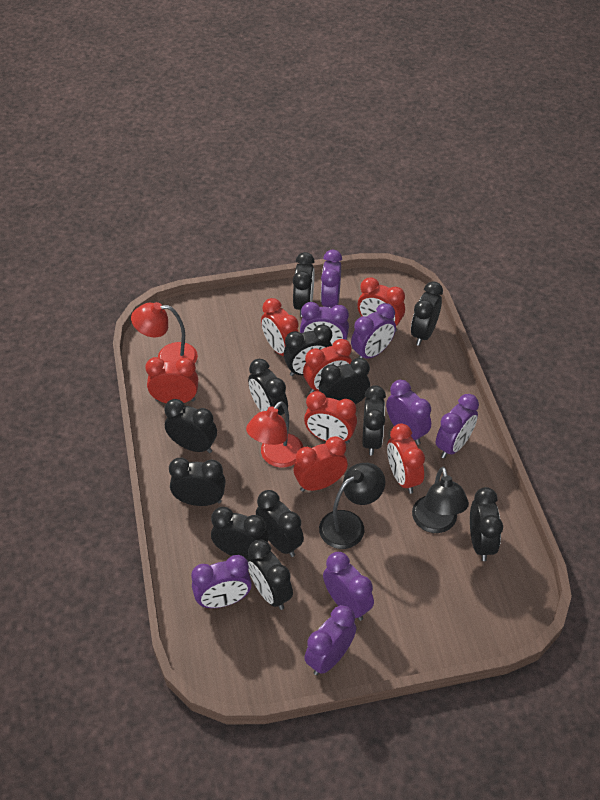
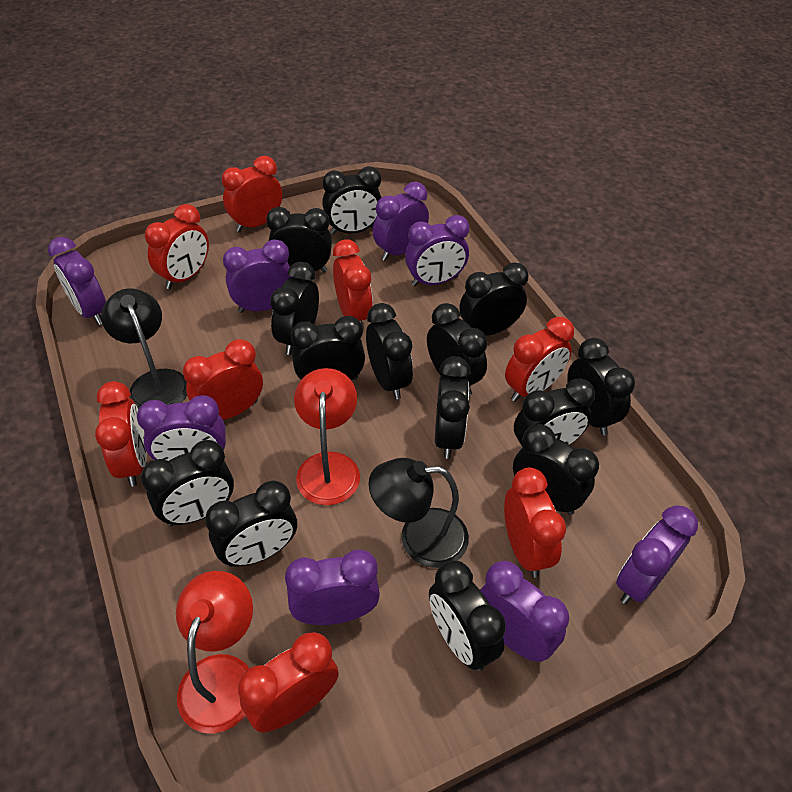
black clock: [165,399,217,453] [169,458,226,506] [211,507,269,559] [247,540,293,610] [248,359,288,416] [256,490,304,557] [284,325,332,376] [293,252,315,317] [319,358,370,404] [362,385,386,455] [411,282,443,346] [470,487,503,561] = 12 -> [141,440,234,526] [205,480,297,567] [266,207,332,273] [270,262,319,355] [291,316,365,380] [322,166,382,235] [366,303,413,399] [427,303,487,396] [429,560,506,671] [435,356,471,459] [460,262,528,336] [513,424,599,515] [514,379,595,447] [567,338,635,435] = 14
red clock: [145,357,198,403] [261,298,299,356] [294,436,348,492] [303,339,352,393] [304,391,357,444] [358,277,405,332] [387,424,425,494] = 7 -> [95,381,146,487] [145,204,209,289] [183,339,263,420] [222,156,282,232] [238,632,339,732] [333,239,373,328] [504,468,566,578] [505,317,574,402] = 8

